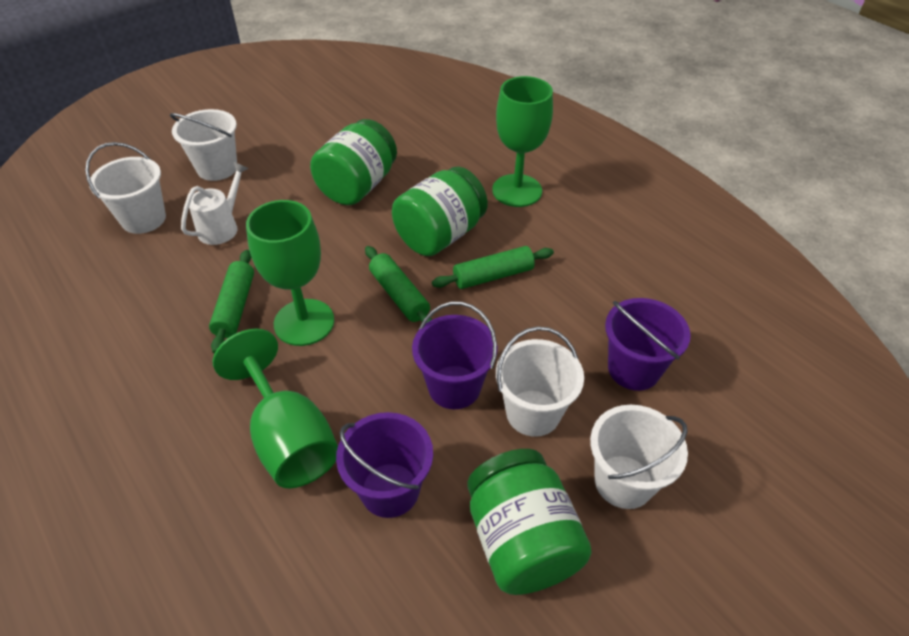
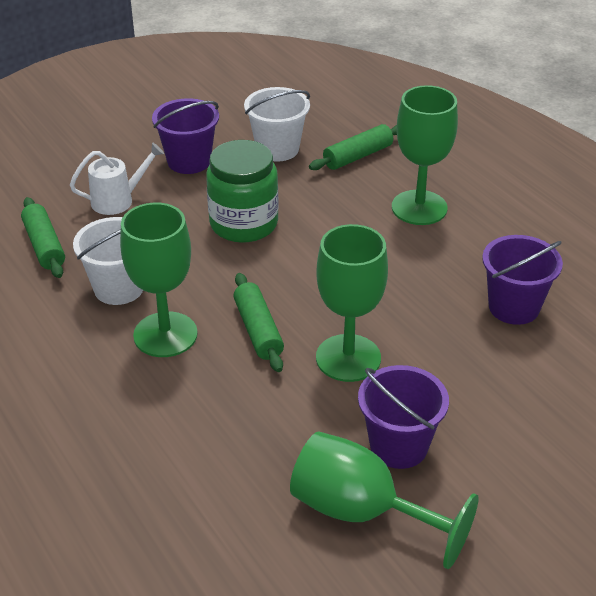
green goblet: [213,329,338,488] [246,200,334,346] [492,76,553,207] = 3 -> [120,203,198,357] [290,431,479,569] [316,224,388,382] [392,85,458,225] = 4
green jar: [310,119,397,205] [392,167,488,256] [468,449,592,595] = 3 -> [206,140,279,243] = 1
white bucket: [85,142,166,234] [170,109,237,181] [496,326,584,437] [590,405,688,509] = 4 -> [73,217,143,305] [244,87,310,162] = 2

